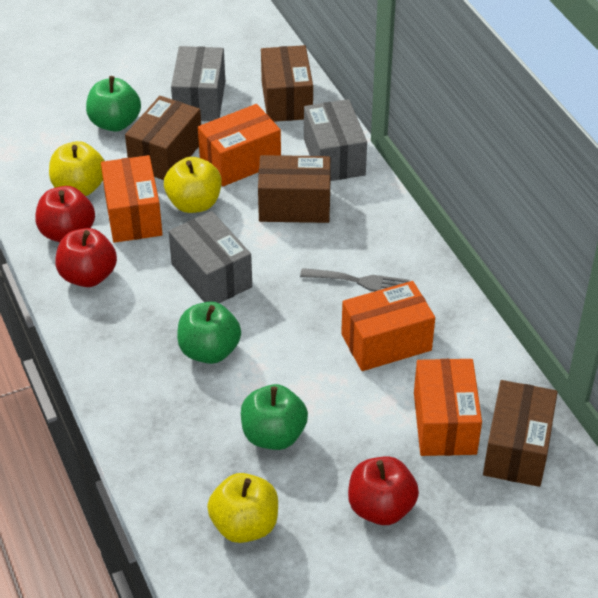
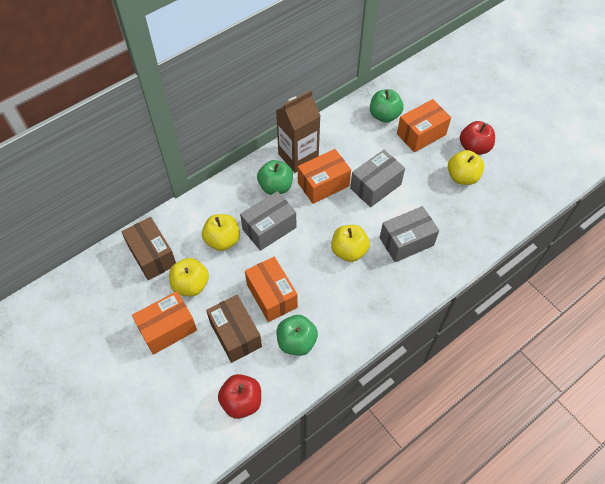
brown box: [125,96,201,180] [258,155,331,223] [261,45,313,122] [483,380,558,487] = 4 -> [121,217,176,280] [206,295,262,363] = 2
brown carton: none = 0 -> [276,90,320,173] = 1
grey fork: [300,268,410,291] = 1 -> none = 0
red apple: [35,186,95,242] [55,228,117,287] [348,456,419,525] = 3 -> [218,374,261,419] [460,121,495,155] = 2
yellow apple: [49,141,105,196] [164,157,222,213] [207,473,278,543] = 3 -> [169,258,209,296] [202,214,240,251] [332,225,370,262] [448,150,484,185] = 4

